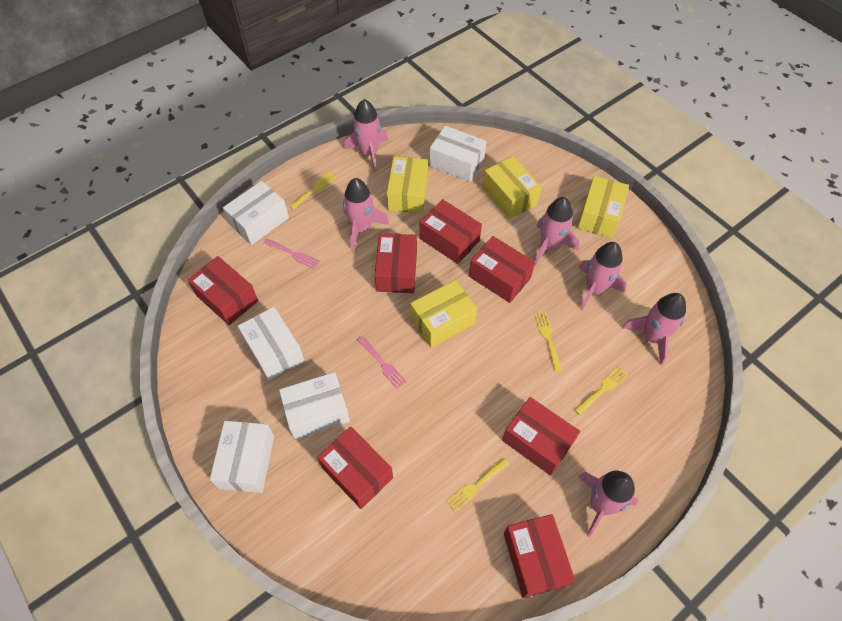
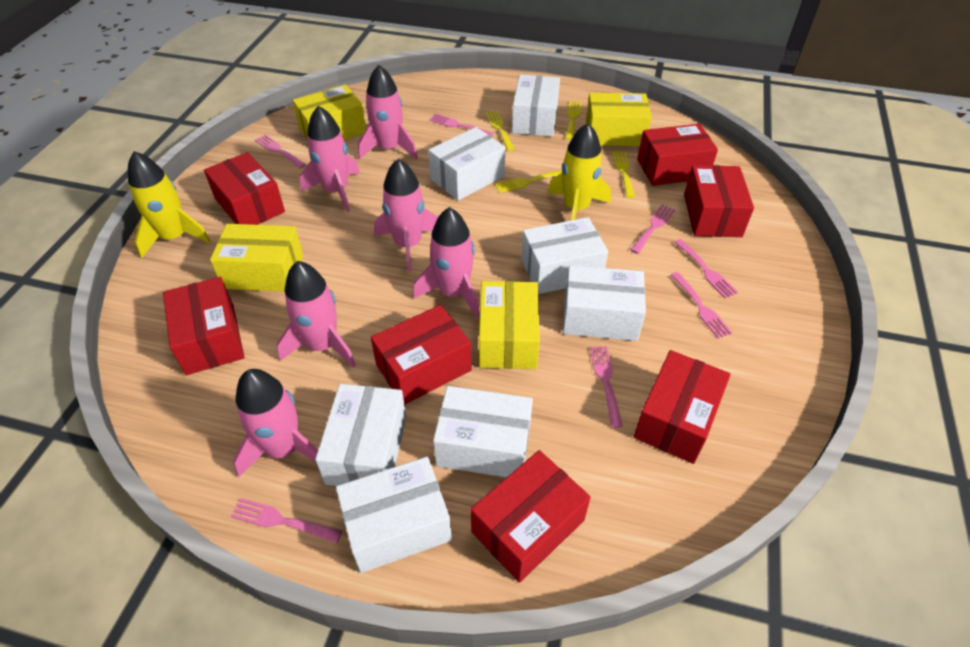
pink fork: [264,238,320,269] [357,336,407,389] = 2 -> [230,498,342,543] [255,135,306,168] [429,113,493,137] [590,346,623,428] [631,205,675,254] [671,272,732,339] [674,239,738,298] = 7
white box: [210,421,274,493] [223,181,289,245] [238,307,304,381] [279,372,350,439] [429,126,486,182] = 5 -> [315,384,407,486] [336,457,452,573] [428,127,505,201] [433,386,533,477] [512,74,560,137] [521,217,608,294] [563,265,646,341] = 7
yellow rocket: none = 0 -> [128,151,211,258] [548,123,611,220] = 2

